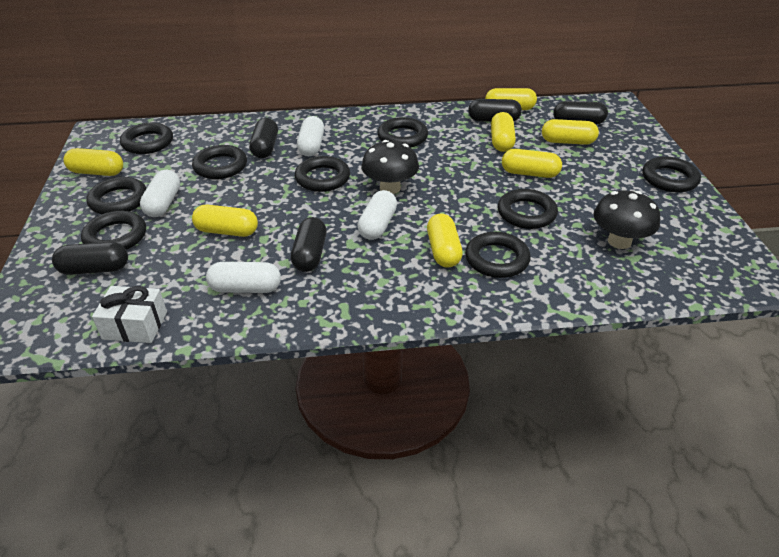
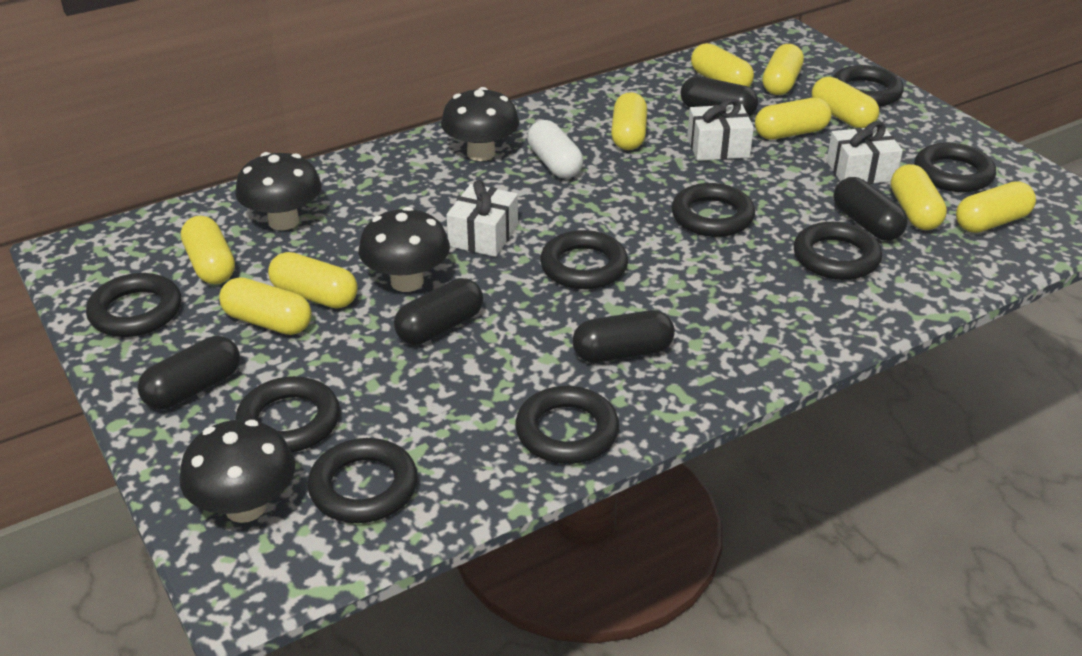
black mushroom: [361,140,419,194] [594,190,660,249] = 2 -> [179,419,295,523] [235,152,322,230] [359,207,450,292] [441,87,519,161] = 4
white capsule: [140,170,180,217] [206,262,281,293] [297,116,324,156] [357,190,397,240] = 4 -> [527,120,583,178] = 1
white gift: [92,286,167,343] = 1 -> [446,180,518,257] [687,99,754,161] [827,121,903,184] = 3
yellow capsule: [63,148,123,176] [192,205,258,237] [427,213,463,268] [485,88,537,110] [491,112,516,152] [502,149,562,178] [542,119,599,145] = 7 -> [181,216,235,284] [219,277,312,335] [268,252,358,309] [611,92,647,150] [691,43,754,87] [755,98,832,140] [762,44,804,95] [812,77,879,128] [891,164,947,230] [956,181,1036,233] = 10

